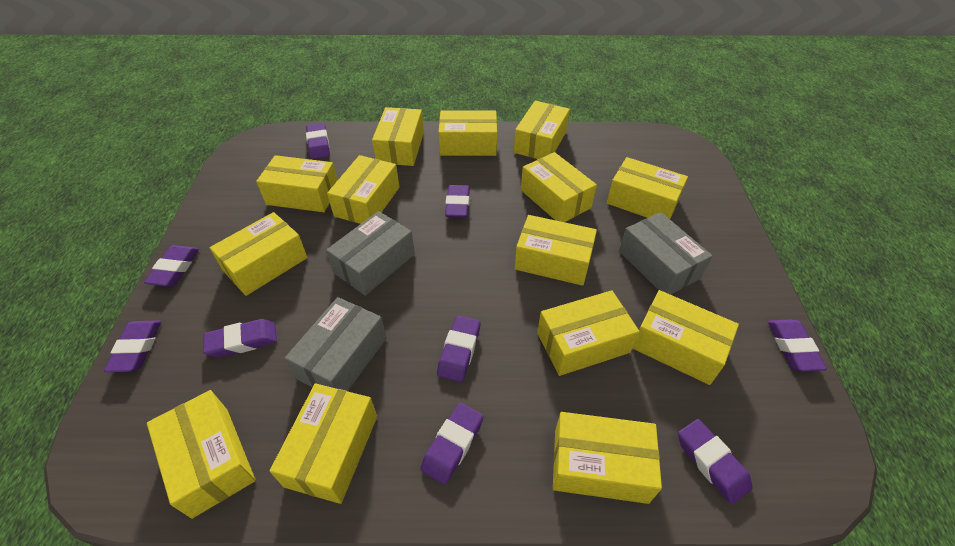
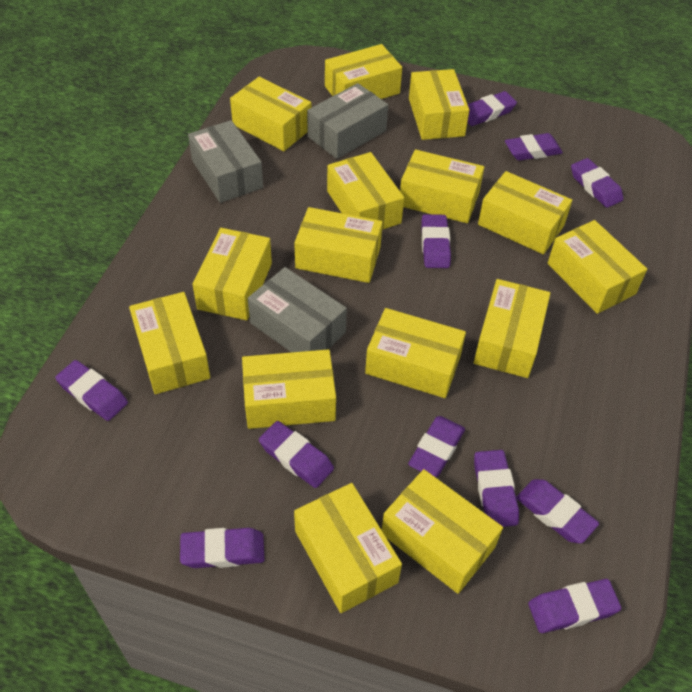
purple eraser: [104,320,161,372] [144,245,199,286] [203,319,277,358] [306,123,330,159] [420,403,484,485] [437,316,480,382] [445,185,470,218] [678,419,753,504] [768,319,827,372] = 9 -> [55,360,128,421] [180,528,264,568] [259,421,334,488] [408,416,465,477] [421,214,451,268] [467,91,517,126] [474,450,519,527] [505,133,563,161] [516,479,599,543] [528,579,621,633] [571,158,623,208] = 11
yellow box: [147,390,256,519] [210,212,308,296] [256,155,338,212] [270,383,377,504] [327,155,399,224] [372,107,424,166] [438,110,497,156] [514,101,570,159] [515,215,597,286] [521,152,597,222] [537,290,640,376] [553,412,662,504] [607,157,688,219] [632,290,739,385] = 14 -> [129,292,210,394] [192,228,272,320] [230,77,312,151] [242,349,336,429] [294,207,383,283] [294,483,402,613] [325,44,402,99] [327,152,404,230] [365,308,466,398] [382,469,503,594] [400,149,484,223] [409,69,469,140] [474,279,550,378] [478,171,572,254] [548,220,647,314] = 15

